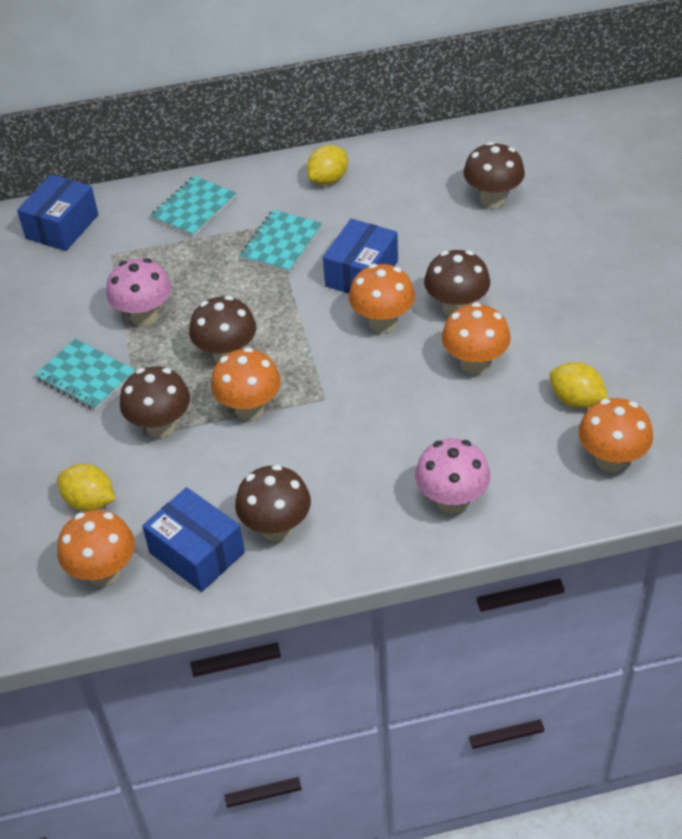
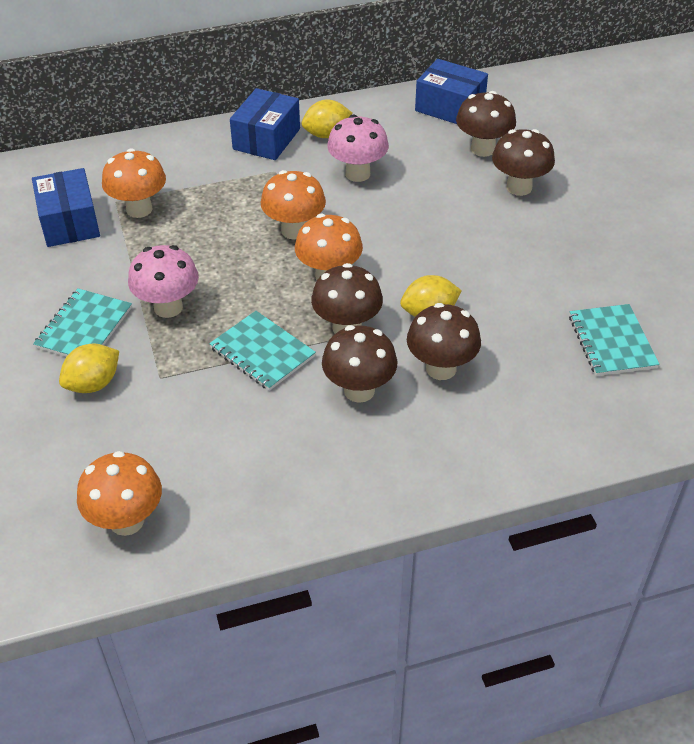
orange mushroom: [57,510,135,586] [211,347,281,420] [349,264,415,333] [442,302,511,375] [578,398,653,473] = 5 -> [77,451,162,536] [102,148,166,218] [261,170,326,240] [295,214,363,280] = 4

